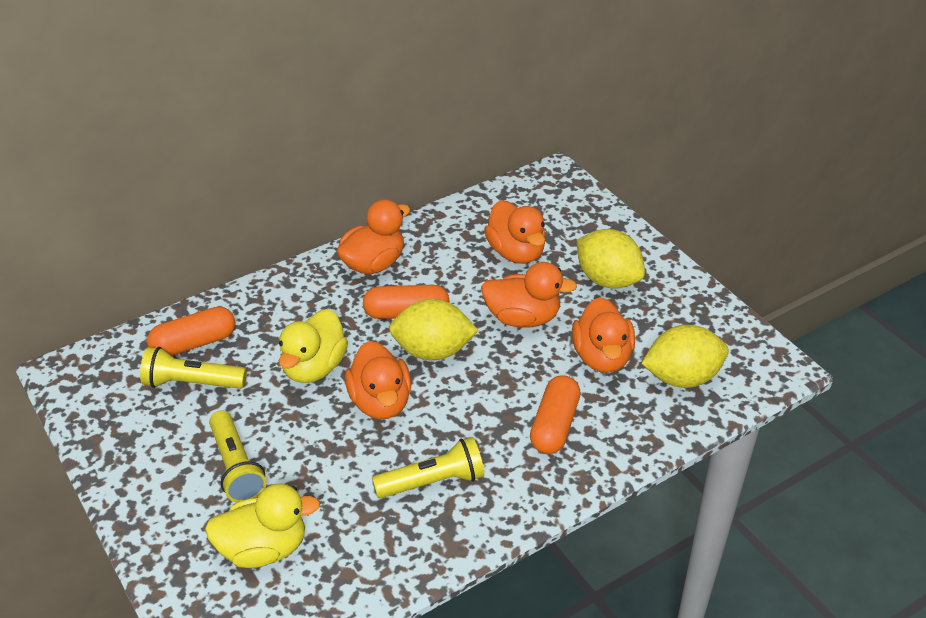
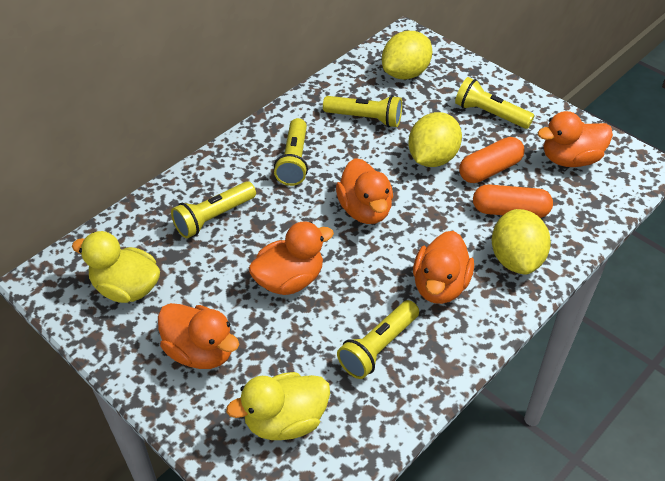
orange capsule: [147,306,235,356] [363,285,449,319] [530,375,580,454] = 3 -> [459,137,525,183] [473,184,553,218] = 2
yellow flashlight: [140,347,247,389] [209,411,267,503] [372,437,485,498] = 3 -> [171,181,256,239] [274,118,308,186] [323,95,402,127] [337,300,419,379] [455,77,535,129] = 5

